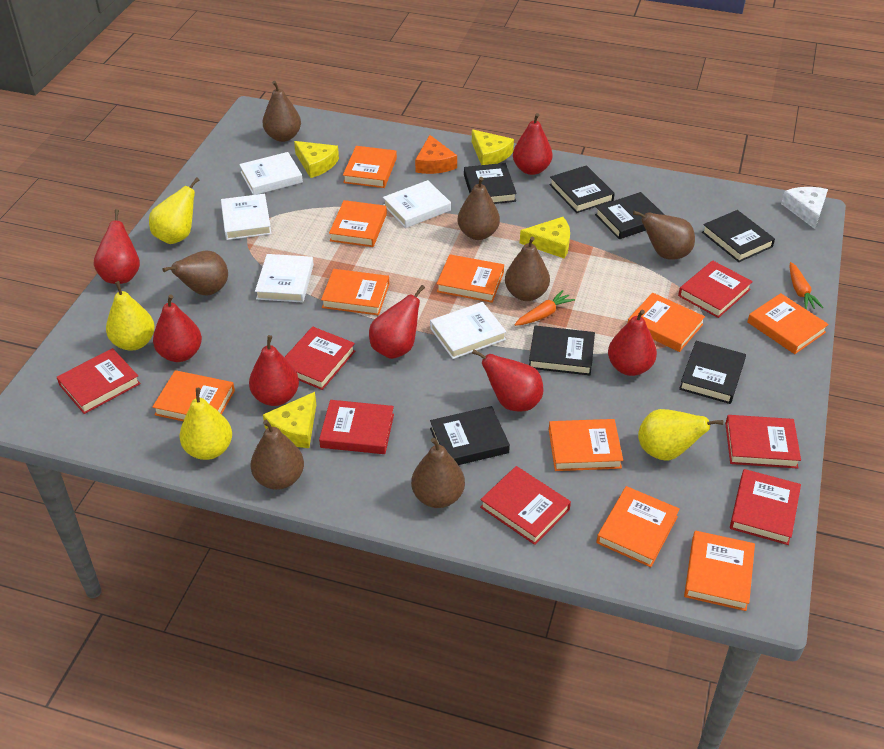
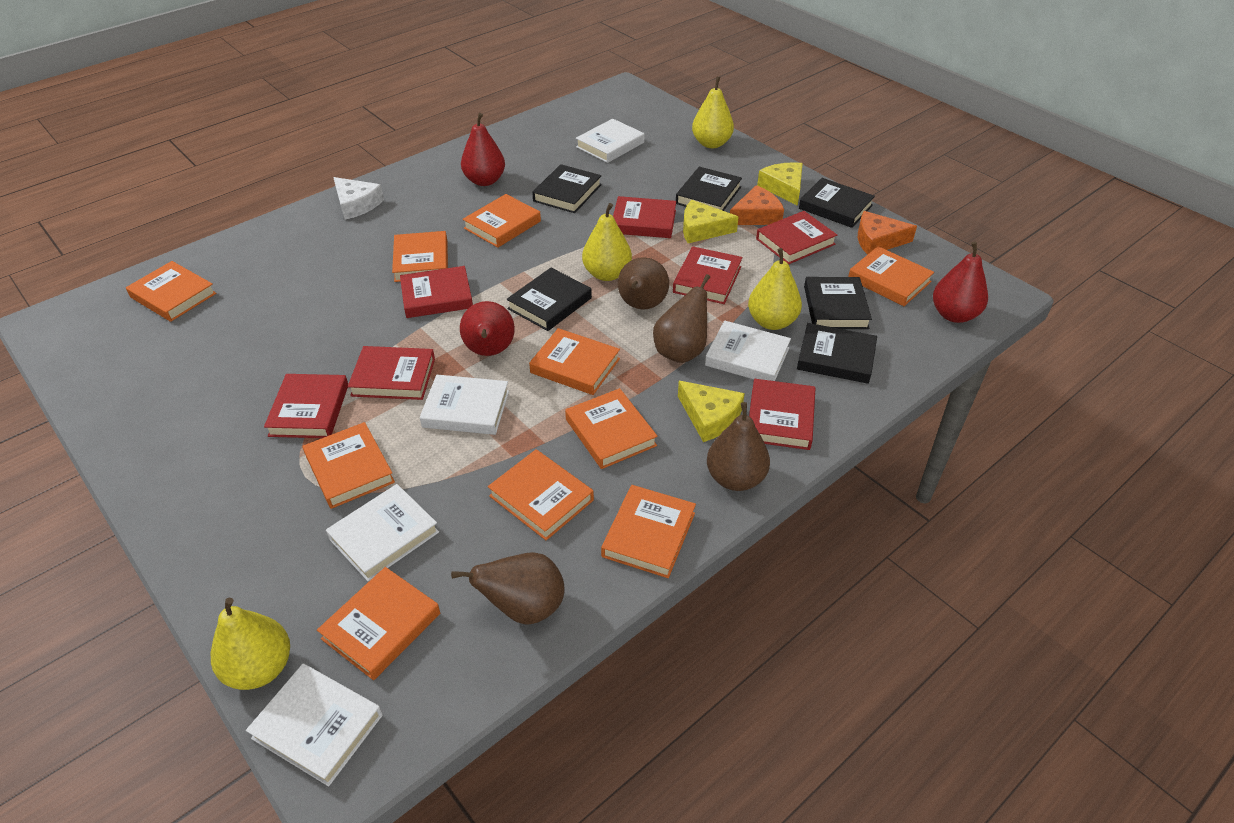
black book: [430,406,510,465] [464,163,517,204] [529,326,595,375] [549,165,615,213] [595,192,665,239] [679,341,746,404] [702,210,775,262] = 7 -> [506,268,592,331] [532,164,602,213] [676,167,742,211] [797,323,877,384] [799,178,875,228] [804,277,872,329] = 6
brown pear: [162,250,228,296] [251,420,304,490] [262,81,301,142] [411,438,465,508] [457,177,500,240] [505,237,550,301] [633,211,695,259] = 7 -> [451,552,565,625] [618,257,669,309] [653,274,710,363] [707,402,770,491] = 4
orange carrot: [514,290,575,326] [790,262,823,310] = 2 -> none = 0
orange cheese: [415,135,457,174] = 1 -> [730,185,784,225] [858,211,917,255] = 2
red pear: [94,209,140,284] [153,295,202,362] [249,335,299,406] [369,285,425,359] [472,349,543,411] [513,113,553,175] [608,310,657,376] = 7 -> [460,301,515,356] [461,113,505,186] [933,241,988,323] = 3
yellow cheese: [263,392,316,448] [294,141,339,178] [472,129,514,165] [520,217,570,259] = 4 -> [678,381,745,442] [683,200,739,243] [757,162,803,206] = 3

